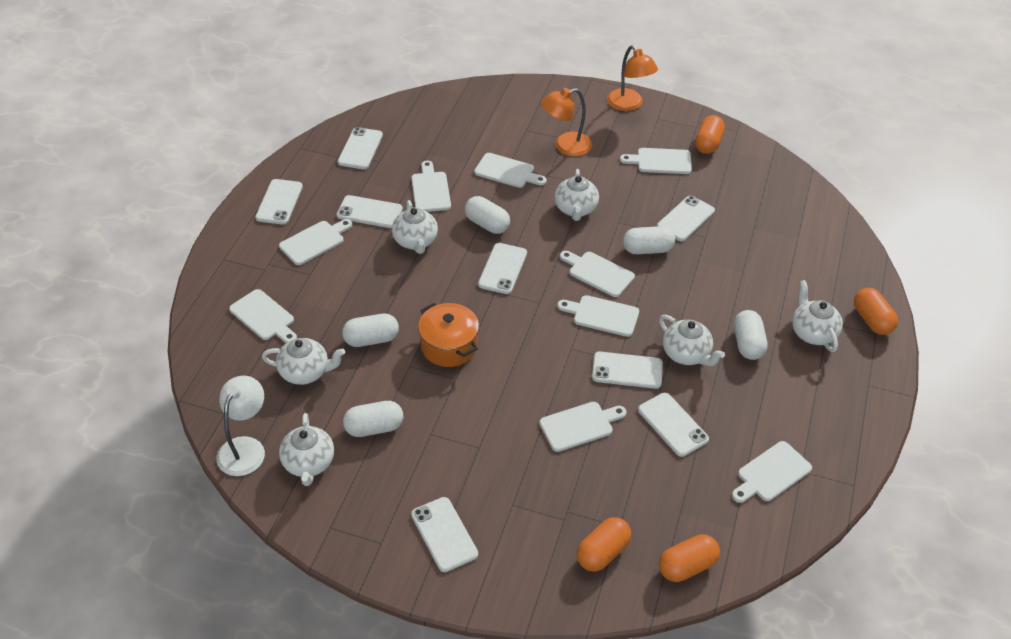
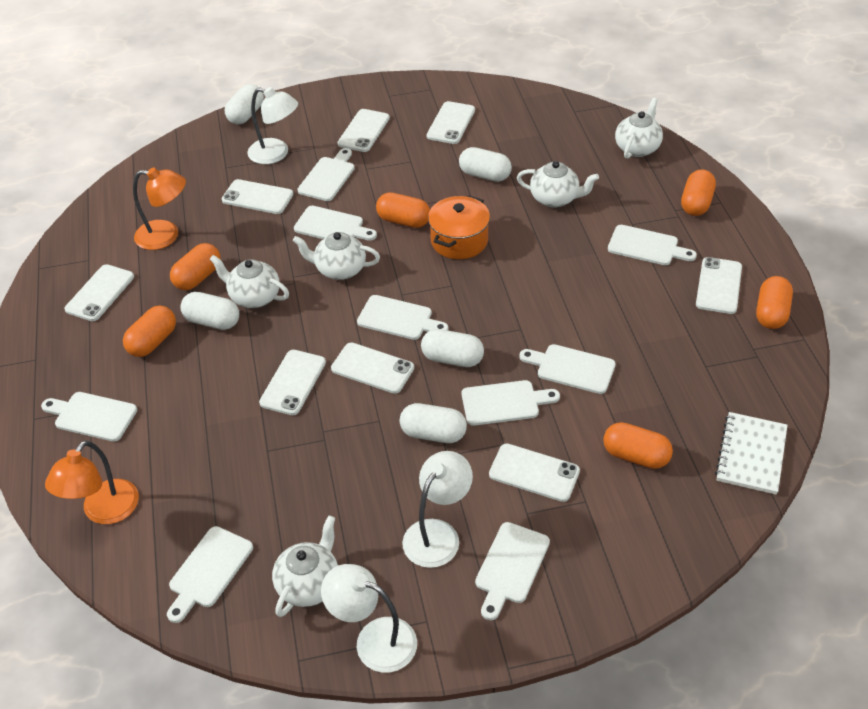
orange capsule: [577,517,631,572] [659,534,720,582] [695,115,725,154] [854,288,898,335] = 4 -> [123,306,176,357] [170,243,221,290] [376,192,430,228] [603,422,673,469] [681,169,716,216] [756,276,793,329] = 6
white lamp: [216,376,265,476] = 1 -> [247,87,298,164] [321,564,417,673] [402,451,473,568] = 3
white notebook: none = 0 -> [715,412,788,494] = 1
white teapot: [262,338,345,385] [279,413,334,486] [392,200,438,254] [555,169,599,221] [659,315,725,366] [792,280,843,352] = 6 -> [209,255,289,308] [272,515,338,617] [293,232,380,280] [517,161,599,208] [615,98,663,159] = 5

